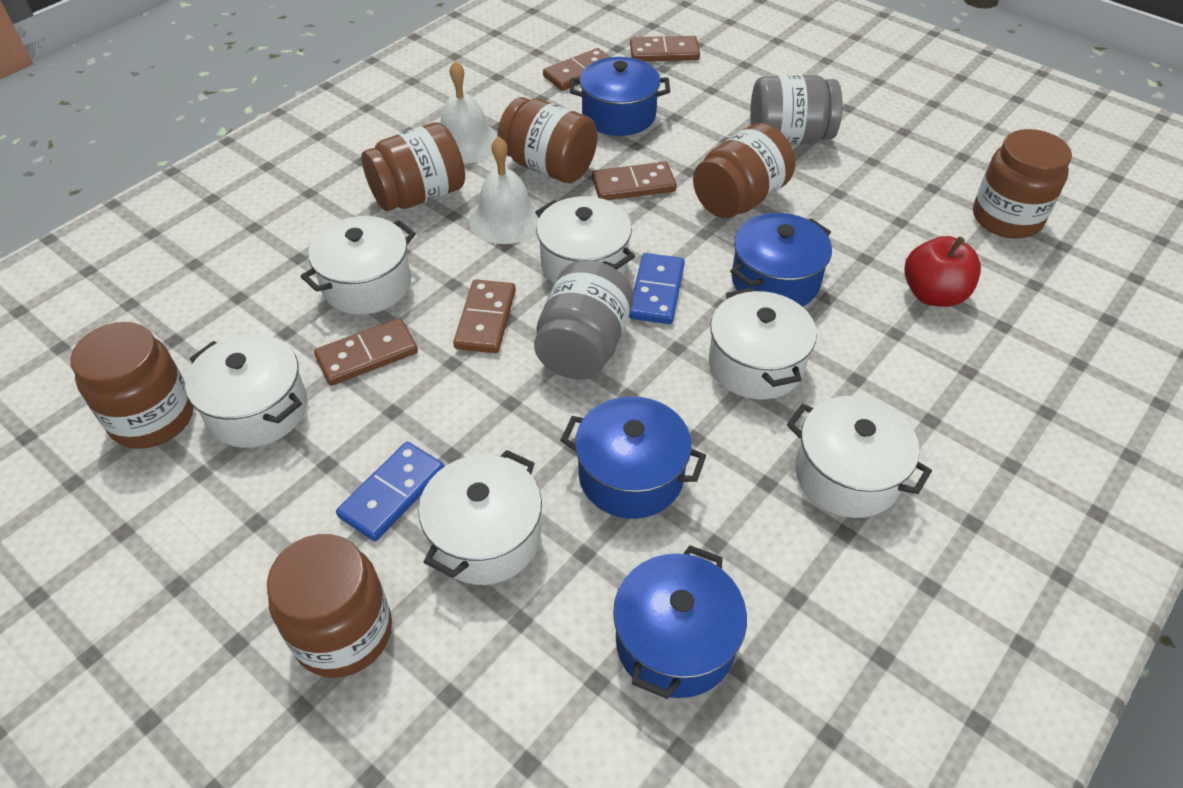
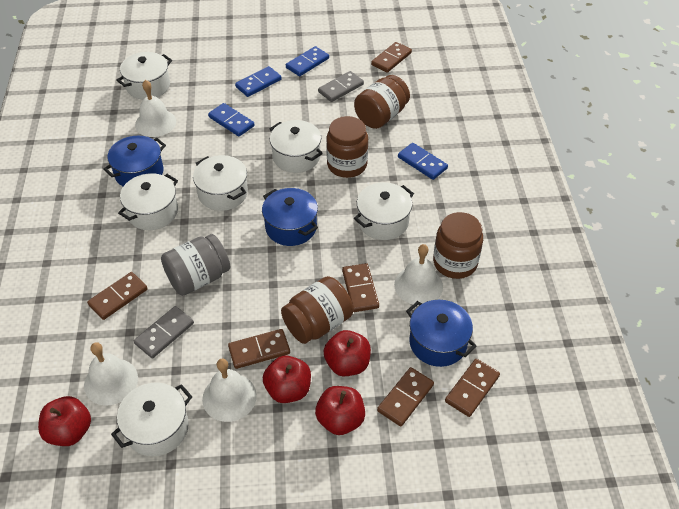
blue domino: [336,442,444,541] [629,253,685,324] = 2 -> [208,103,255,137] [235,66,282,97] [286,46,329,76] [398,143,448,180] = 4
blue pot: [560,396,706,519] [570,57,670,136] [613,545,747,699] [730,213,832,307] = 4 -> [103,136,166,186] [262,188,318,246] [406,300,477,367] = 3
brown domino: [314,318,418,386] [453,279,516,353] [543,48,610,91] [592,162,677,200] [630,36,700,61] = 5 -> [87,272,148,320] [228,329,290,369] [342,263,379,312] [371,42,412,73] [377,367,434,426] [445,359,500,417] = 6
brown jar: [71,322,194,449] [267,534,392,678] [361,122,465,211] [497,97,597,183] [693,123,795,218] [973,129,1072,239] = 6 -> [281,276,353,344] [326,116,368,178] [354,75,410,129] [433,212,483,279] = 4
grey domino: none = 0 -> [134,306,194,358] [318,71,364,102] = 2
grey jar: [534,260,633,380] [750,75,842,145] = 2 -> [161,234,230,296] = 1
red apple: [904,236,981,307] = 1 -> [38,396,91,446] [263,355,311,403] [315,386,365,435] [323,330,371,376] = 4
white bell: [440,61,498,164] [469,136,540,244] = 2 -> [84,342,138,406] [135,80,176,137] [202,358,257,422] [394,244,443,305] = 4

